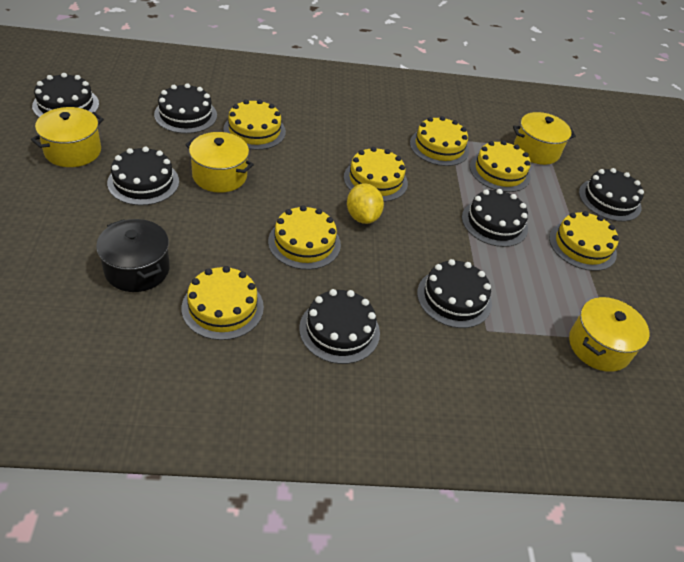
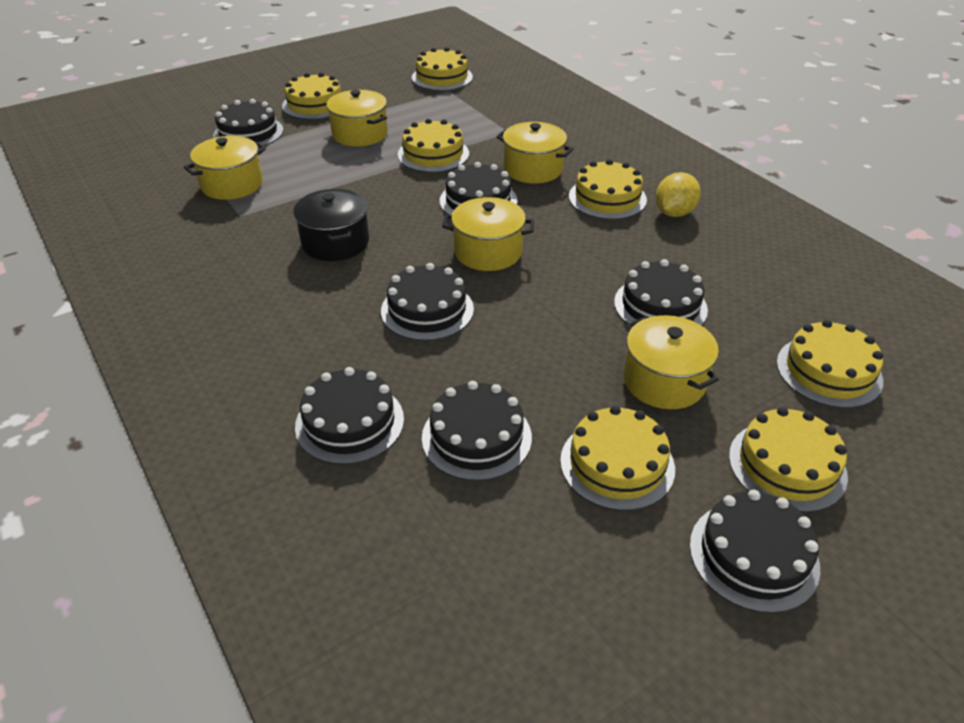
yellow pot: [31,107,104,167] [185,132,254,193] [513,112,576,165] [569,297,649,372] = 4 -> [184,136,266,200] [326,90,388,147] [442,197,534,271] [496,122,574,184] [623,315,719,409] = 5

